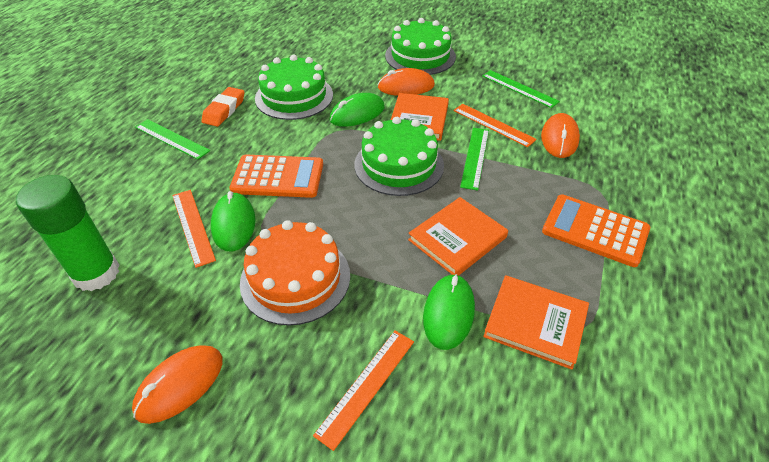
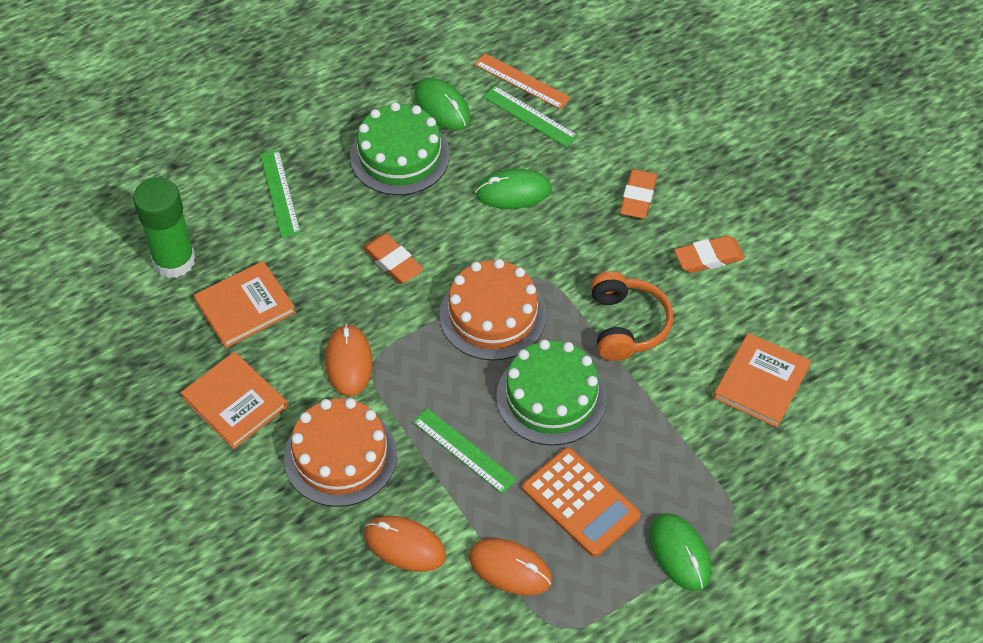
green cake: [255,55,333,120] [354,117,444,196] [385,18,456,75] = 3 -> [350,102,450,195] [496,339,607,446] = 2
orange cake: [240,220,350,326] = 1 -> [284,398,397,507] [440,259,546,360] = 2
orange calculator: [229,154,323,198] [542,194,650,267] = 2 -> [522,447,641,557] = 1
orange eraser: [201,87,244,127] = 1 -> [362,233,423,284] [620,169,657,219] [674,236,745,273] = 3
orange headphones: none = 0 -> [591,271,673,361] = 1
orange ruler: [172,190,216,268] [313,330,414,451] [453,104,537,147] = 3 -> [474,53,571,109] = 1

